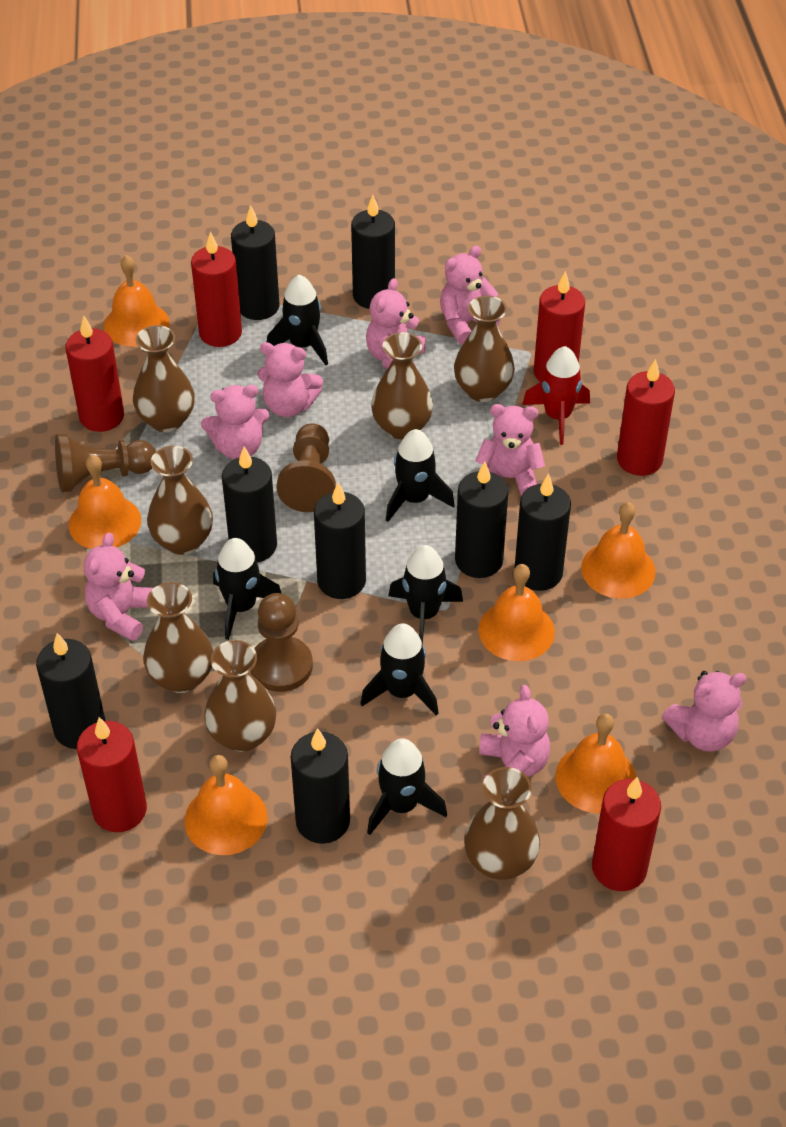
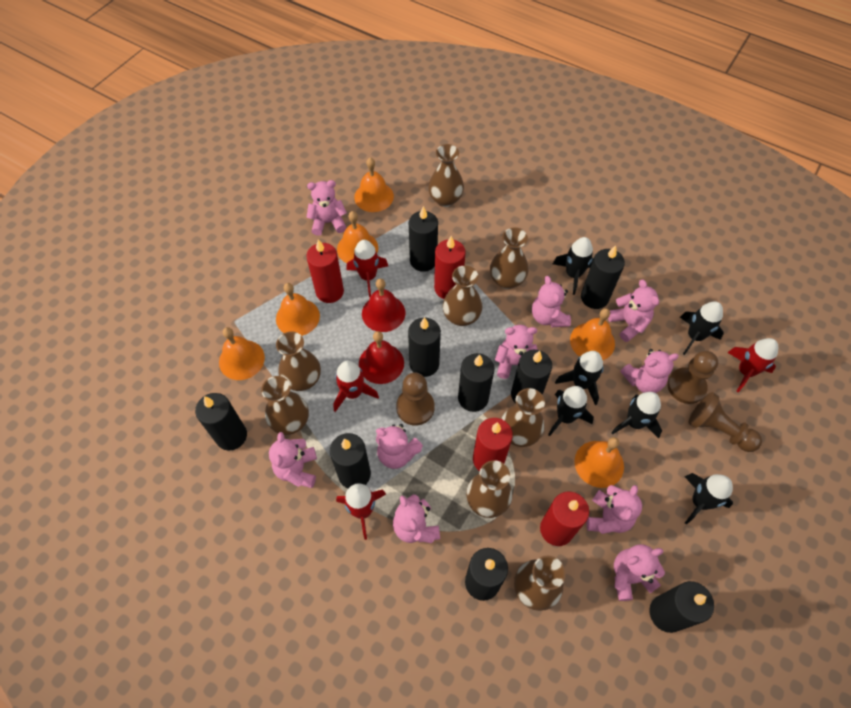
black candle: [36,633,106,749] [222,447,277,563] [231,205,280,320] [291,728,350,844] [314,482,366,599] [351,195,395,309] [455,461,509,578] [514,473,571,591] = 8 -> [195,393,247,451] [330,433,371,489] [408,317,441,377] [409,206,438,272] [458,353,495,412] [465,548,508,601] [511,350,552,403] [581,245,625,309] [649,581,714,633] = 9
brown vase: [133,325,195,432] [143,582,213,693] [147,446,213,555] [204,640,276,752] [371,332,433,440] [454,296,515,402] [464,767,540,880] = 7 -> [261,376,309,435] [276,331,321,391] [428,144,464,207] [443,266,483,326] [466,460,512,518] [490,227,529,289] [501,388,545,447] [514,556,566,611] = 8
pink teddy bear: [84,532,153,641] [201,385,269,459] [257,342,323,417] [366,278,426,369] [440,246,501,345] [475,404,545,496] [479,685,550,778] [662,671,747,752] = 8 -> [269,432,317,488] [306,180,347,236] [376,424,423,469] [393,494,440,543] [495,325,538,379] [532,276,571,327] [587,485,642,534] [608,280,659,342] [614,544,665,601] [620,349,679,393] = 10
red bell: none = 0 -> [359,331,404,384] [362,279,405,332] = 2
red candle: [66,316,124,432] [77,717,147,832] [191,232,242,347] [534,271,585,382] [592,777,661,891] [617,359,675,476] = 6 -> [306,239,344,303] [434,236,466,299] [473,418,513,471] [540,492,589,546] = 4
red rocket: [522,346,590,445] = 1 -> [333,361,379,412] [336,483,386,540] [346,240,388,297] [727,338,778,392] = 4

